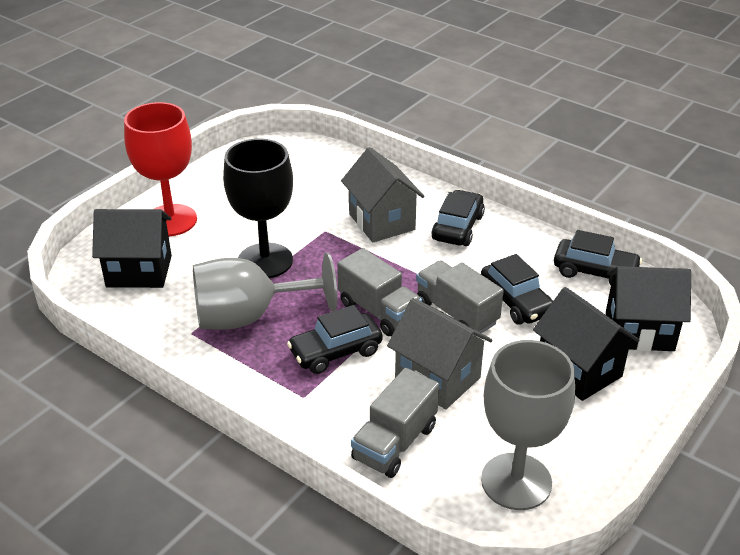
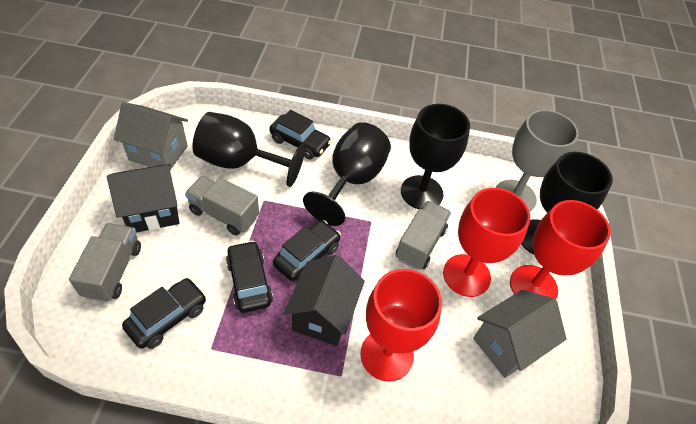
black goblet: [223,139,293,278] = 1 -> [193,112,305,187] [303,122,391,226] [401,104,470,209] [521,152,613,255] = 4
black house: [92,209,172,288] [533,287,639,401] [606,266,691,351] = 3 -> [107,164,179,233] [284,255,365,346] = 2
grey goblet: [193,253,337,329] [481,340,575,510] = 2 -> [495,110,579,212] = 1
red goblet: [124,102,197,236] = 1 -> [360,269,442,381] [443,188,530,297] [510,200,611,299] = 3

